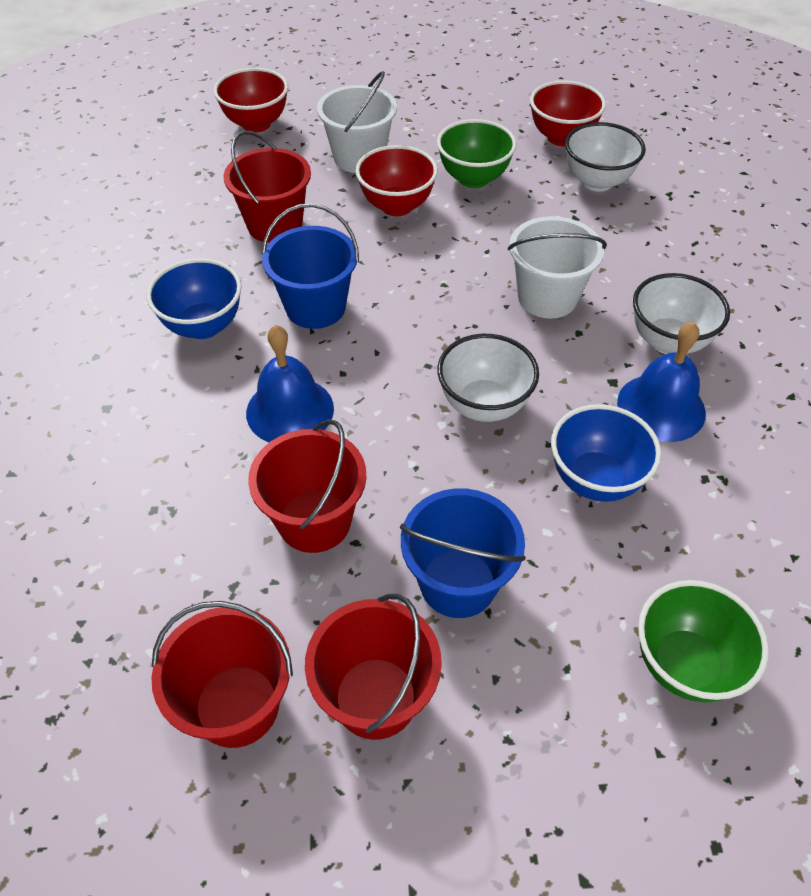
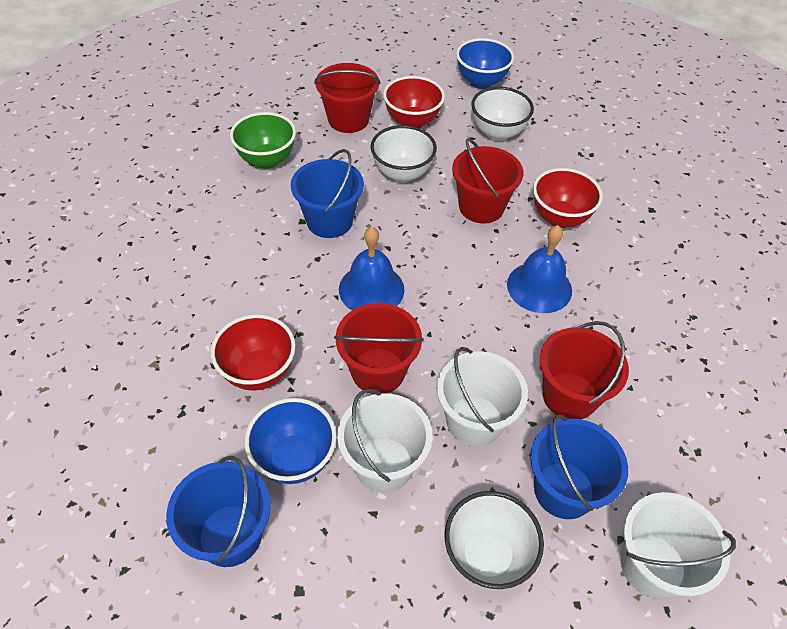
blue bucket: [262,203,359,329] [400,488,526,618] = 2 -> [166,456,271,567] [291,149,364,238] [530,415,628,519] = 3
green bowl: [437,119,516,188] [638,580,769,702] = 2 -> [230,112,296,169] = 1
white bucket: [317,71,397,173] [508,216,607,319] = 2 -> [337,389,433,493] [437,347,528,447] [621,492,736,599] = 3

